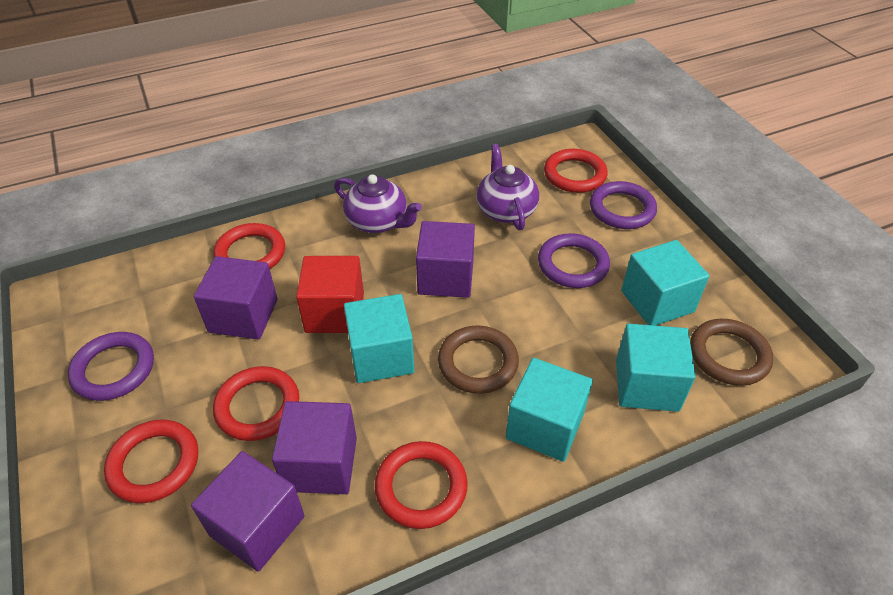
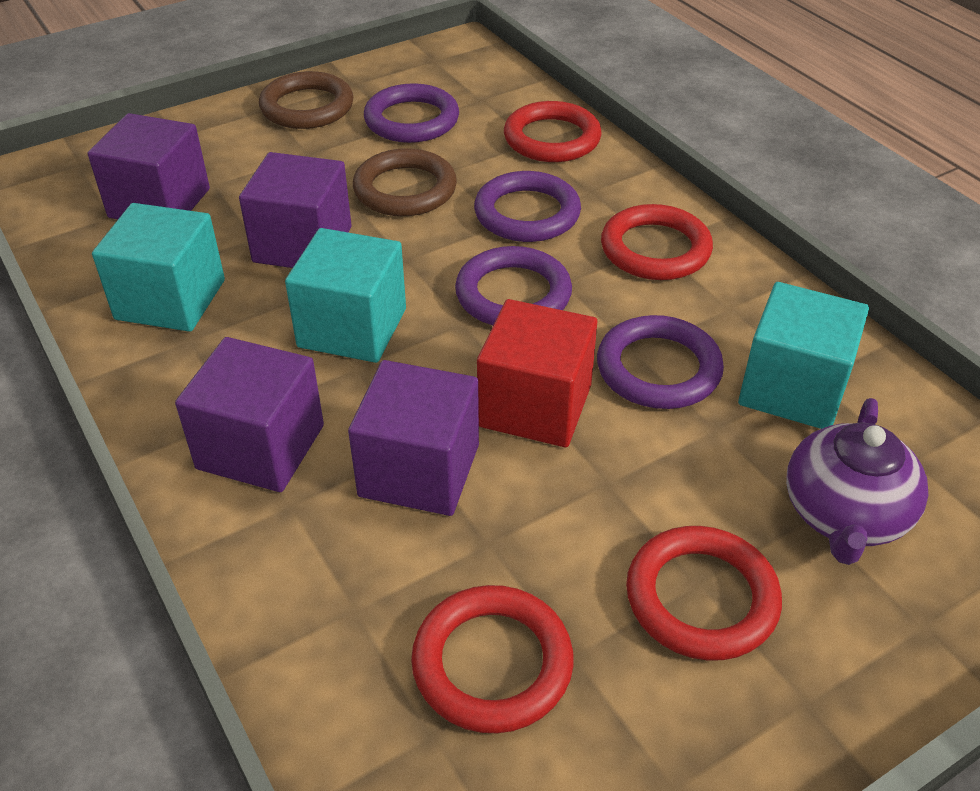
purple ring: [68,332,154,401] [538,233,610,288] [590,181,657,229] = 3 -> [364,83,459,143] [455,246,572,325] [474,171,581,242] [597,315,724,409] = 4
purple teapot: [334,174,422,233] [477,144,539,230] = 2 -> [786,398,928,565] = 1
red ring: [104,420,198,503] [213,223,285,269] [213,366,299,441] [375,441,468,529] [544,149,608,193] = 5 -> [411,585,574,733] [504,101,602,162] [601,204,713,280] [626,526,782,661] = 4
turquoise cube: [344,294,414,383] [506,358,593,462] [616,324,696,412] [621,240,709,326] = 4 -> [92,203,225,332] [285,228,406,363] [738,282,869,429] = 3

